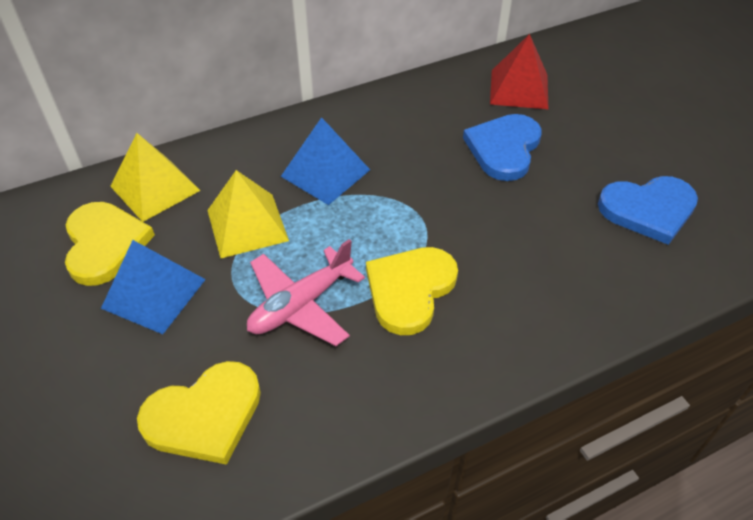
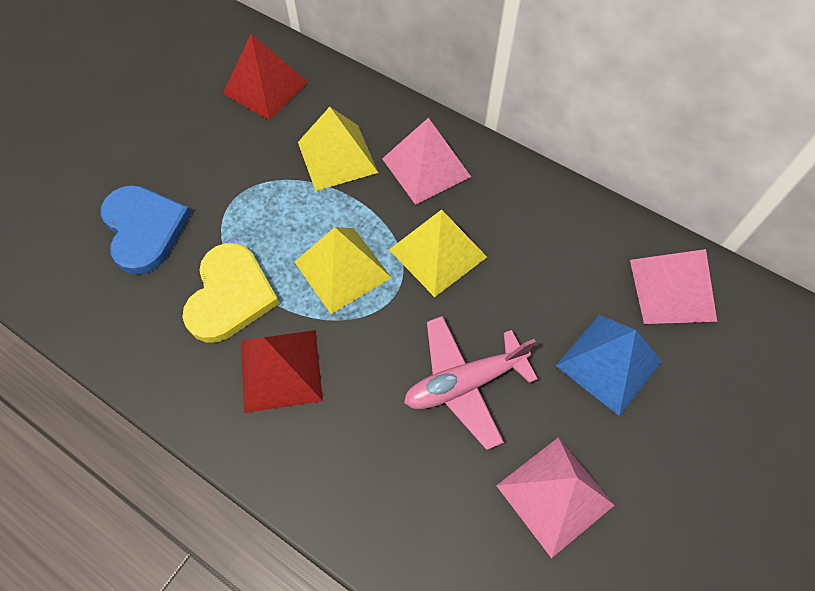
blue heart: [463,114,542,181] [598,176,698,245] = 2 -> [101,185,192,274] = 1
blue pyramid: [101,240,206,334] [281,117,370,205] = 2 -> [556,315,662,416] = 1
pink pyramid: none = 0 -> [382,118,471,205] [496,437,615,558] [630,249,717,324] = 3
red pyramid: [490,34,549,109] = 1 -> [223,34,308,120] [241,330,323,413] = 2
yellow heart: [65,202,155,286] [137,361,261,465] [366,247,458,335] = 3 -> [182,243,280,343] = 1
yellow pyramid: [110,133,201,222] [207,170,289,258] = 2 -> [295,227,392,314] [298,107,378,191] [389,209,487,297] = 3

